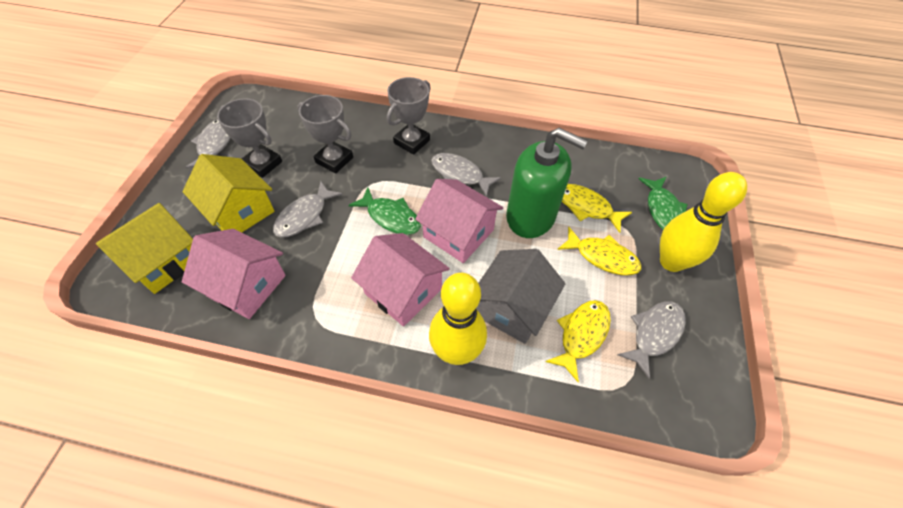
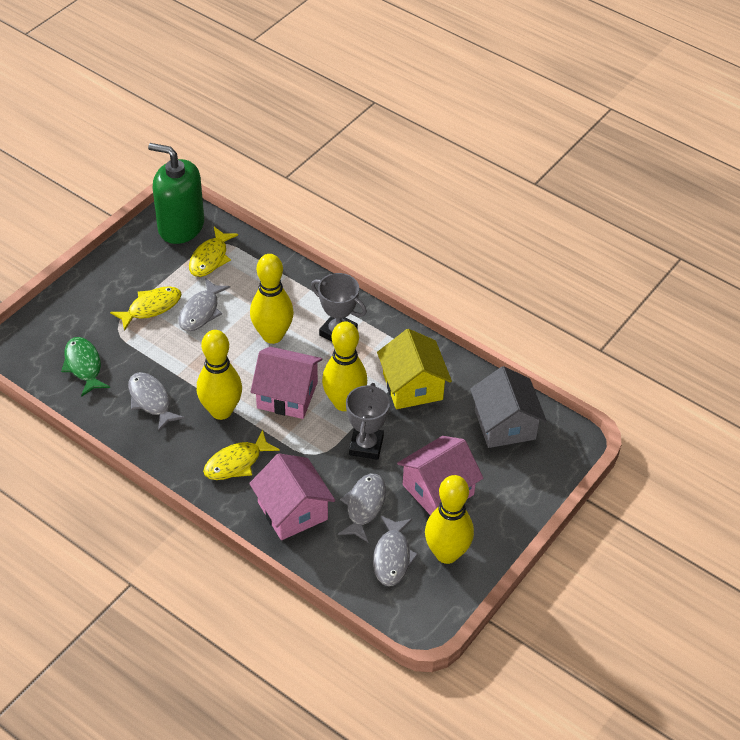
green fish: [349,188,421,235] [638,177,688,230] = 2 -> [61,337,110,397] = 1
grey trophy: [217,98,282,178] [298,95,353,174] [387,77,431,155] = 3 -> [311,273,367,342] [346,383,390,460] = 2
yellow bowling pin: [429,273,487,365] [660,172,747,272] = 2 -> [197,330,242,420] [250,254,294,344] [322,321,367,411] [425,475,474,564] = 4
yellow house: [96,203,193,294] [183,154,275,233] = 2 -> [377,329,452,409] = 1

